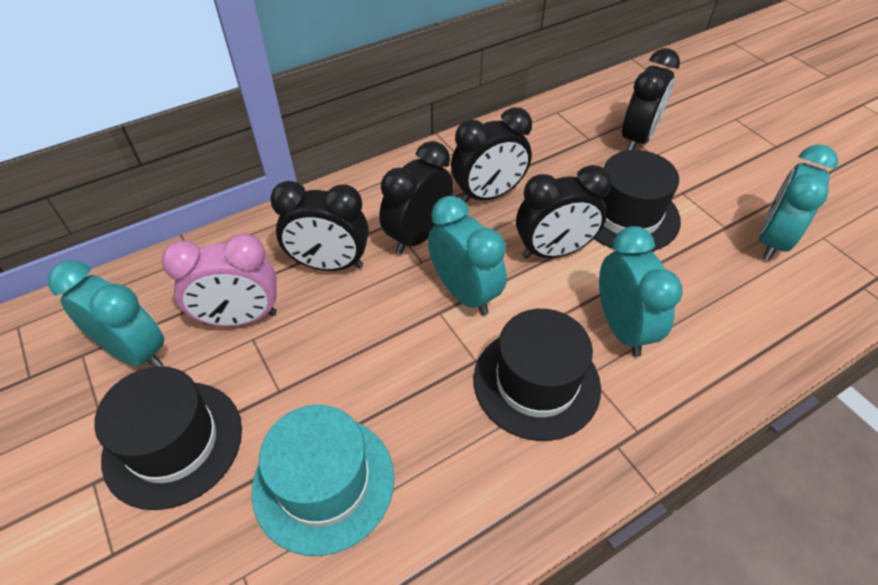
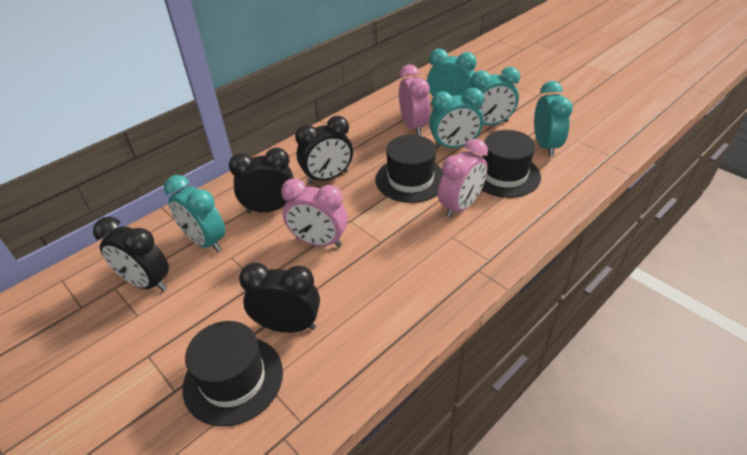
black clock: [270,181,369,271] [379,141,453,254] [451,107,532,203] [516,165,611,259] [622,48,680,150] = 5 -> [93,217,169,291] [229,148,293,213] [239,262,320,333] [295,116,353,184] = 4
pink clock: [162,233,277,327] = 1 -> [281,178,348,247] [399,65,430,135] [438,139,488,218] = 3
turquoise clock: [47,260,164,367] [428,196,507,315] [599,226,683,357] [759,144,838,261] = 4 -> [164,175,225,252] [427,49,477,99] [429,88,484,149] [470,67,520,125] [534,81,573,157] = 5
turquoise hat: [252,405,394,556] = 1 -> none = 0

